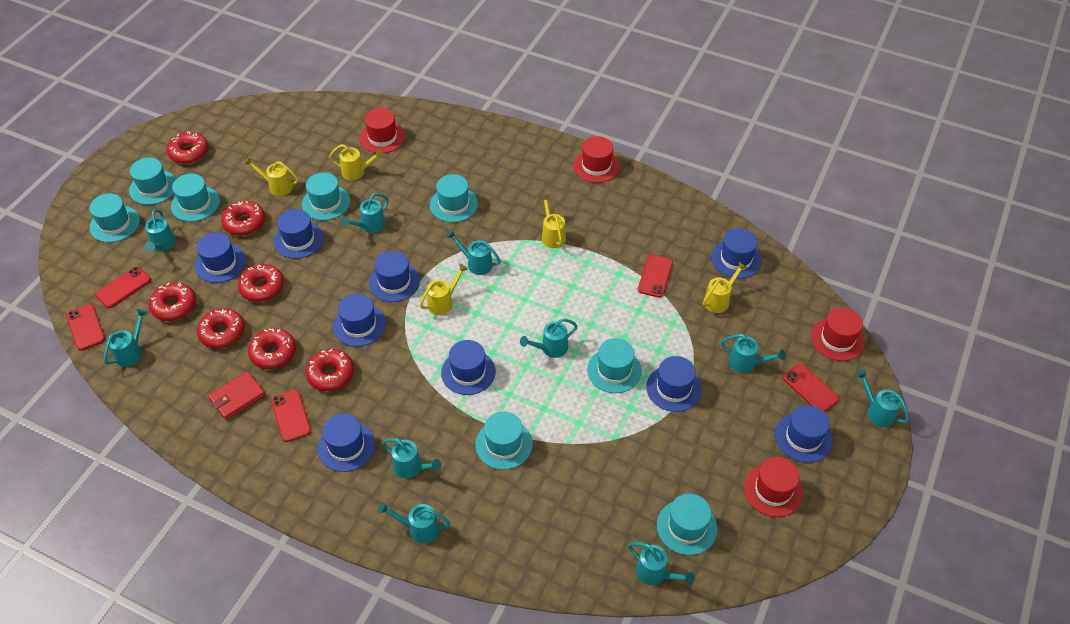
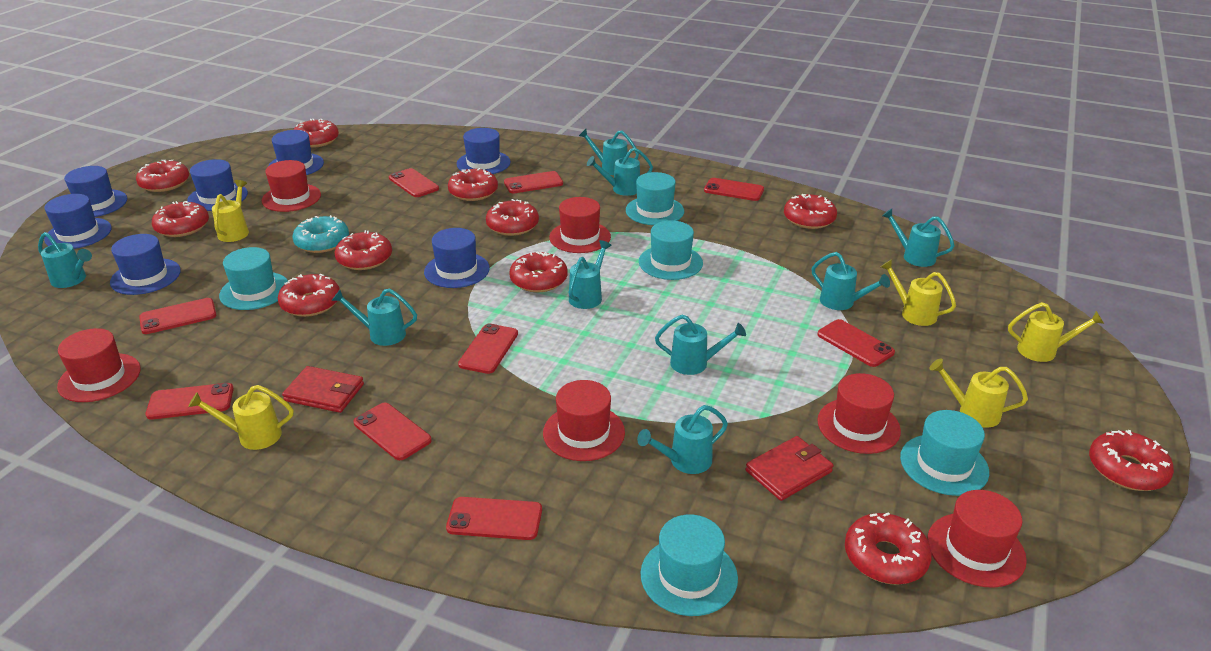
blue hat: [195,232,246,283] [274,209,324,259] [318,414,375,472] [333,294,386,347] [369,251,420,302] [441,340,496,395] [646,356,702,412] [711,228,762,279] [775,405,833,463] = 9 -> [44,194,112,249] [64,166,127,217] [110,234,181,295] [187,159,248,211] [269,130,324,175] [424,228,490,288] [456,128,511,174] = 7
red donut: [149,282,196,321] [167,131,209,164] [197,308,245,349] [221,201,265,236] [238,264,284,302] [248,328,296,369] [305,349,354,391] = 7 -> [136,160,189,192] [152,201,209,237] [278,274,340,317] [293,119,339,148] [334,230,392,270] [448,168,498,201] [486,199,539,236] [509,252,568,292] [784,194,837,229] [845,512,932,585] [1089,430,1174,491] = 11
red hat: [360,108,405,153] [573,136,620,183] [744,457,803,517] [811,307,865,361] = 4 -> [57,328,141,402] [262,160,321,212] [543,380,625,461] [549,197,611,253] [817,373,901,454] [927,490,1027,588] = 6
red phone: [66,304,105,350] [95,266,151,308] [271,390,311,442] [638,255,673,298] [783,364,840,412] = 5 -> [139,298,216,334] [145,383,234,420] [353,403,432,460] [389,168,439,197] [446,497,542,540] [458,324,518,374] [504,171,563,193] [704,178,764,201] [817,319,895,367] = 9
red wallet: [208,371,265,420] = 1 -> [282,366,364,413] [745,436,833,501] = 2
turquoise donut: none = 0 -> [293,215,349,253] = 1
turquoise hat: [89,194,140,242] [129,158,176,205] [171,174,220,222] [302,172,350,220] [430,174,478,222] [475,412,533,470] [587,338,642,393] [657,494,717,555] = 8 -> [219,247,288,310] [626,172,684,225] [639,220,703,280] [640,514,738,616] [900,410,989,496] = 5
turquoise watering can: [104,309,147,367] [145,209,176,252] [342,193,389,233] [378,502,451,544] [382,438,441,478] [446,230,501,275] [520,319,578,358] [628,542,695,585] [721,334,786,373] [856,370,909,427] = 10 -> [38,232,92,288] [332,289,417,346] [568,240,612,309] [579,129,639,175] [587,147,653,196] [637,405,728,474] [655,315,746,375] [812,252,890,310] [882,208,955,267] = 9

